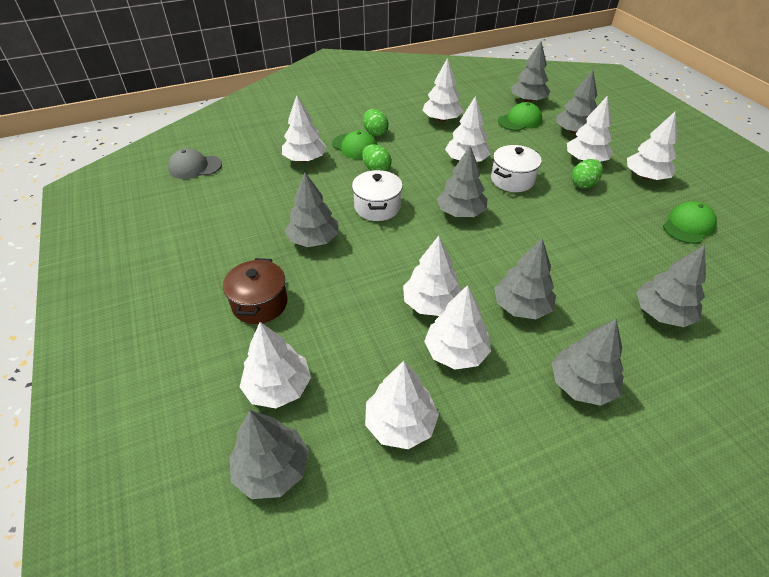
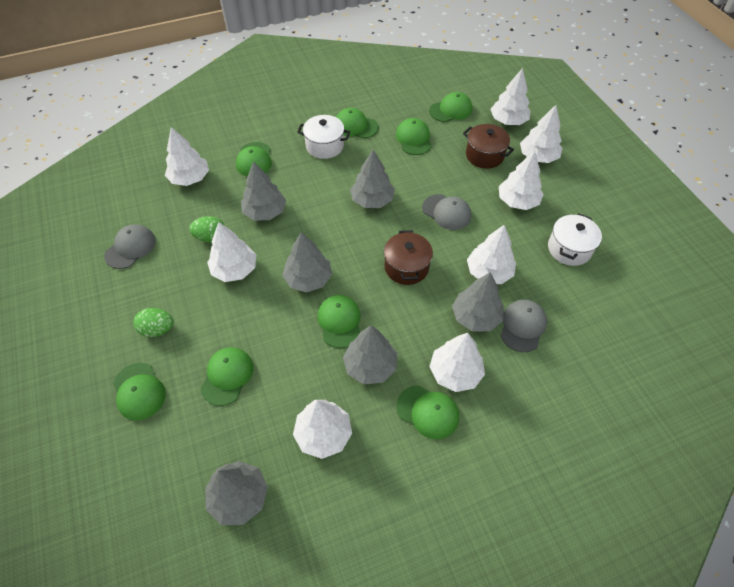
brown pot: [223,258,288,324] = 1 -> [384,230,433,285] [463,124,514,169] = 2
green cap: [332,130,377,159] [498,102,542,131] [663,201,717,244] = 3 -> [113,363,166,421] [201,347,253,406] [236,142,272,177] [318,295,361,348] [336,108,379,139] [396,118,432,155] [396,385,459,439] [429,92,472,122] = 8
green egg: [362,145,392,171] [363,109,389,136] [571,159,603,189] = 3 -> [134,308,174,337] [189,216,225,243] = 2
grey cap: [168,148,222,179] = 1 -> [104,224,156,269] [422,194,471,230] [501,299,547,352] = 3
grey tree: [229,410,309,499] [285,172,339,247] [437,146,487,217] [494,239,556,319] [511,42,550,103] [552,319,624,406] [557,70,598,134] [636,245,706,327] = 8 -> [205,461,268,525] [241,162,286,221] [282,232,332,292] [343,326,397,384] [350,150,395,208] [452,272,504,331] = 6
white tree: [240,322,311,408] [282,95,327,162] [365,361,439,449] [403,236,462,316] [422,58,464,122] [424,285,491,370] [445,96,491,162] [567,96,613,162] [627,111,678,180] = 9 -> [165,127,209,186] [207,222,256,282] [293,400,352,459] [429,333,485,392] [467,225,516,284] [490,68,531,125] [499,150,544,210] [520,105,563,163] = 8

